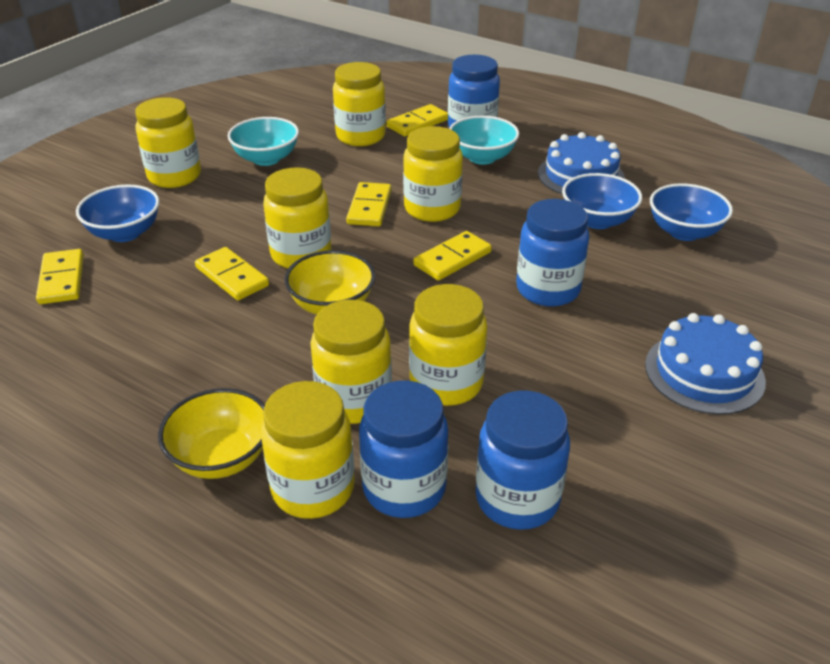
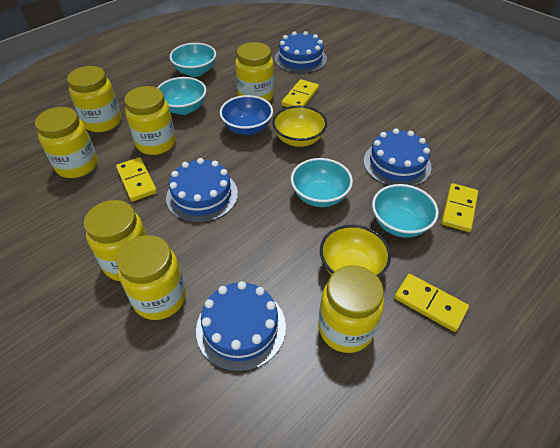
blue bowl: [76,185,160,242] [562,173,642,229] [650,183,733,241] = 3 -> [220,95,273,135] = 1
blue cake: [538,132,625,195] [645,313,766,415] = 2 -> [166,158,238,223] [196,281,286,372] [275,31,327,74] [364,128,432,186] = 4
blue jar: [359,380,448,518] [448,55,500,128] [476,391,570,530] [516,199,589,306] = 4 -> none = 0
turquoise bowl: [228,117,299,166] [449,116,519,165] = 2 -> [157,77,206,115] [169,43,216,77] [291,158,353,207] [372,184,439,238] = 4
yellow domino: [36,249,84,304] [195,247,269,301] [346,182,391,226] [386,104,448,136] [413,231,492,281] = 5 -> [116,157,157,202] [281,79,319,107] [394,274,469,332] [441,183,478,232] = 4

